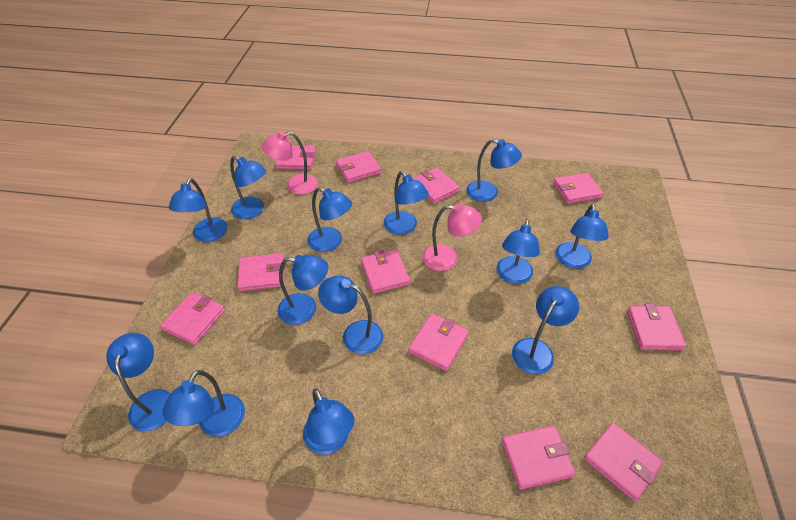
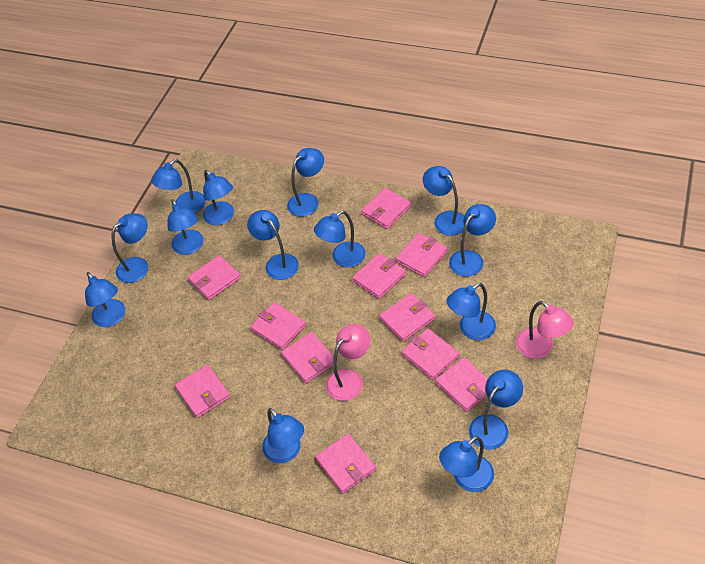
blue lamp: [106,333,171,431] [163,370,245,437] [169,178,228,242] [230,156,266,219] [277,255,328,325] [303,389,355,455] [308,187,352,252] [318,275,383,354] [384,171,429,235] [466,139,522,202] [497,219,540,284] [512,286,579,374] [555,204,609,269] = 13 -> [85,272,126,327] [112,213,148,283] [151,159,206,213] [168,199,204,255] [203,170,234,225] [247,210,299,280] [262,408,304,463] [287,148,324,217] [314,211,366,267] [423,166,464,236] [439,436,494,492] [447,283,496,340] [449,204,496,277] [469,370,523,449] = 14

